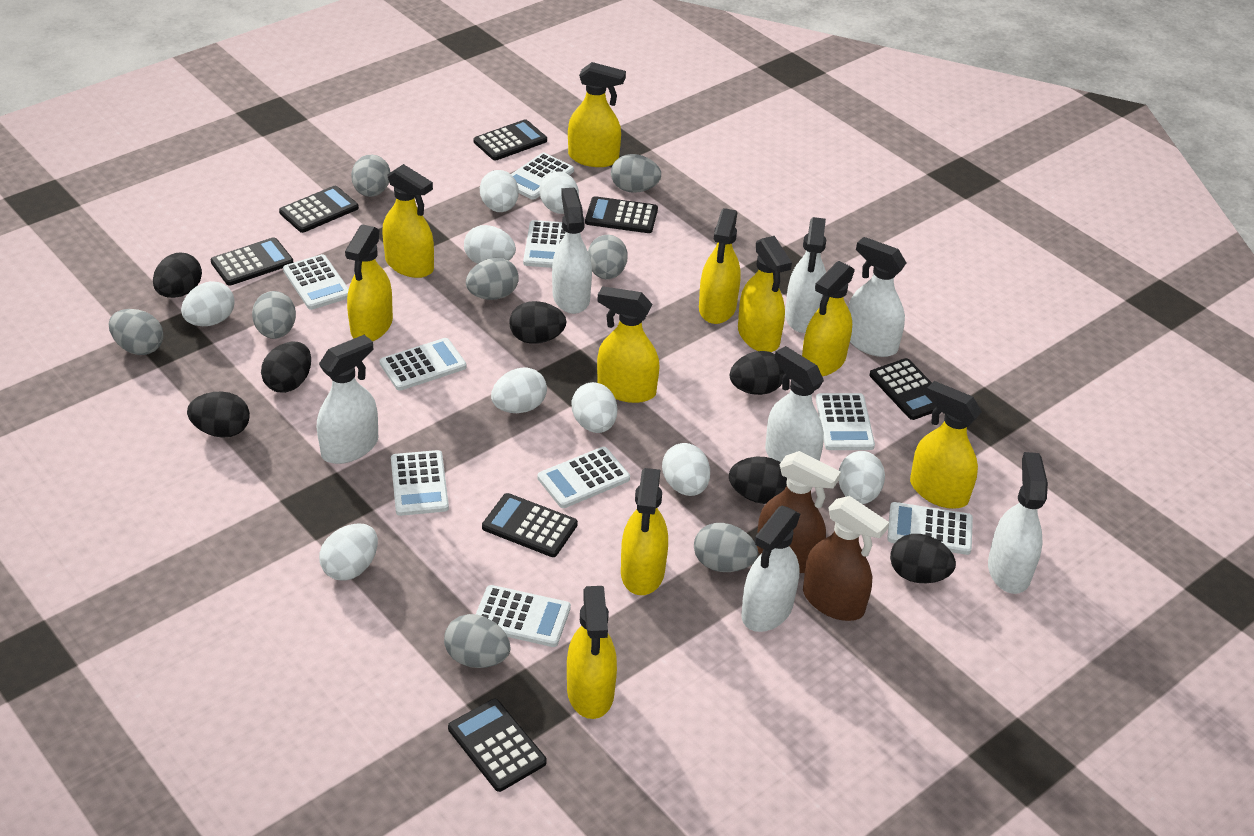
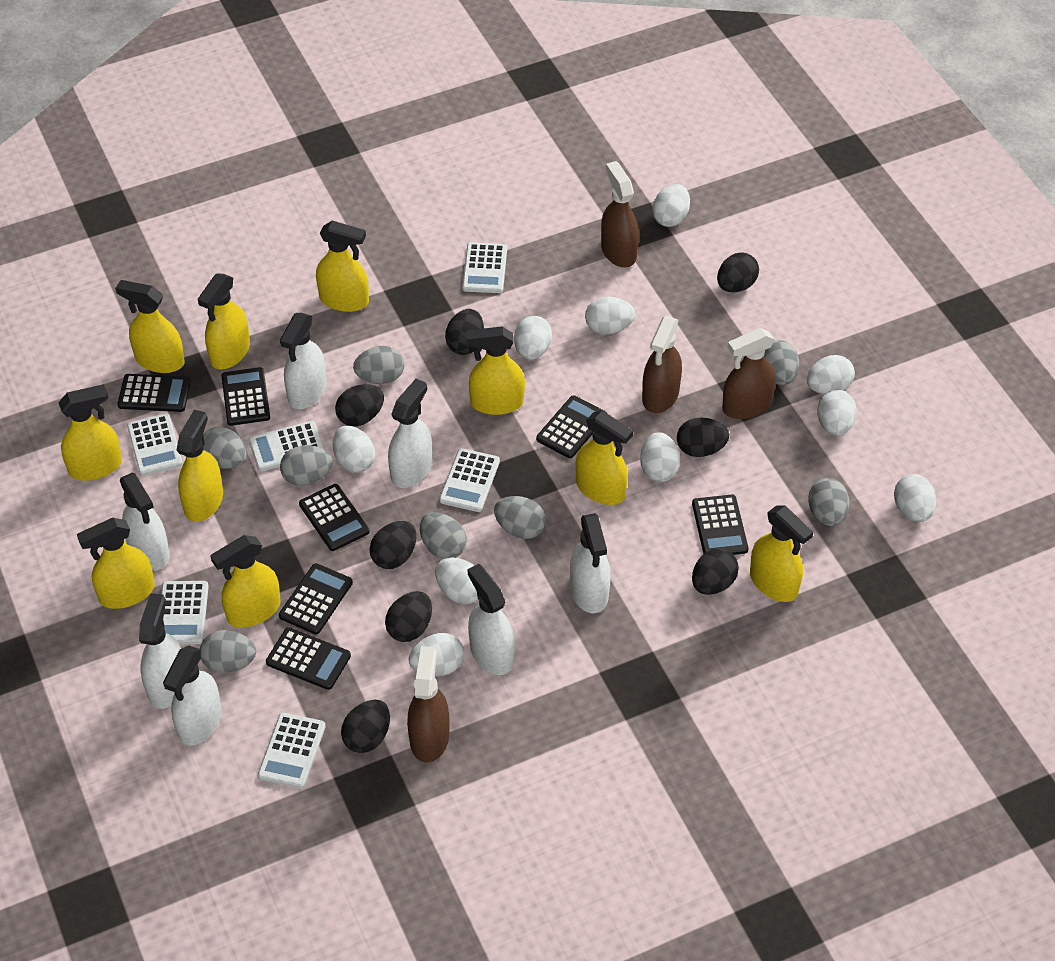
black egg: [153,253,202,298] [187,392,250,438] [261,342,311,393] [509,301,566,344] [729,457,787,504] [730,351,785,395] [890,534,956,583] = 7 -> [335,384,384,426] [341,700,390,753] [370,521,416,569] [385,591,432,642] [445,309,484,355] [677,417,730,457] [692,548,739,595] [717,253,759,292] = 8
brown spray bottle: [757,451,841,573] [803,496,889,621] = 2 -> [407,646,449,763] [601,161,639,267] [642,316,682,413] [722,328,776,419] = 4
white calculator: [283,254,349,310] [379,338,467,391] [391,450,449,516] [476,585,571,647] [511,153,574,200] [523,220,565,268] [537,447,630,508] [816,393,875,450] [887,502,973,555] = 9 -> [127,413,183,476] [161,581,209,644] [249,421,324,471] [258,713,326,789] [439,448,500,512] [462,242,507,293] = 6
white egg: [181,281,235,326] [319,523,378,581] [464,225,516,264] [480,170,519,212] [491,367,547,413] [539,172,579,214] [572,382,617,433] [662,443,710,496] [839,451,885,504] = 9 -> [333,425,375,473] [409,633,464,676] [435,557,478,604] [514,316,552,360] [585,297,635,334] [640,432,680,482] [652,184,690,227] [807,355,855,394] [817,390,857,436] [894,474,936,522] = 10

